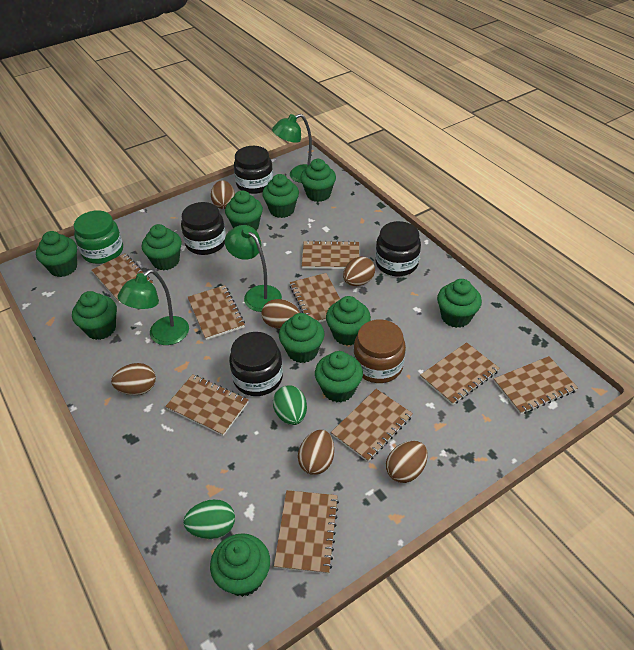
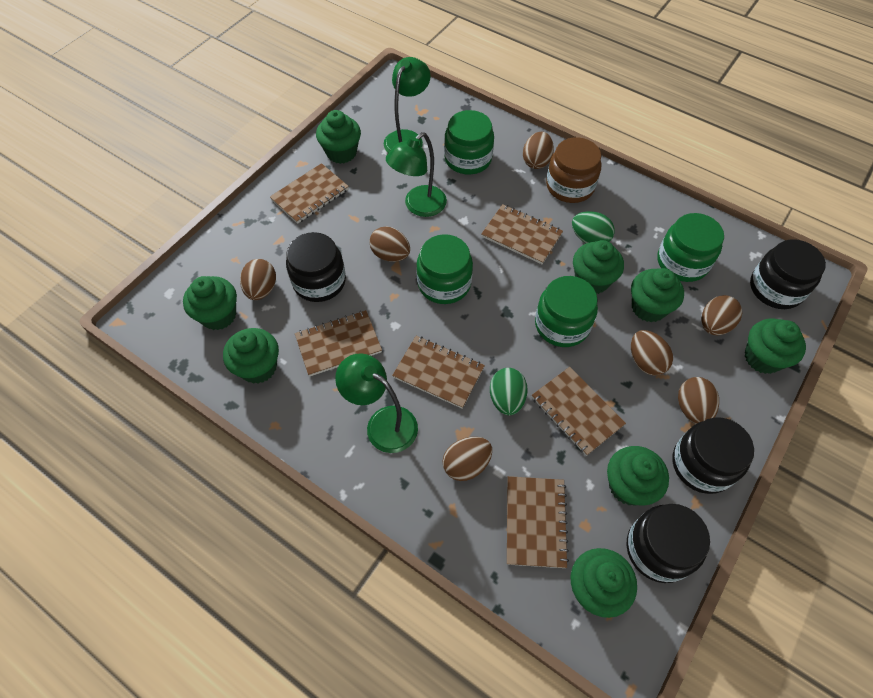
brown egg: [111,363,156,395] [211,180,235,209] [262,299,300,328] [298,430,334,475] [343,256,375,286] [386,441,428,483] = 6 -> [240,259,276,300] [369,226,410,262] [443,437,492,481] [523,131,554,169] [631,330,673,376] [678,377,719,424] [701,295,742,335] = 7
brown notebook: [92,254,153,303] [165,374,249,436] [188,285,245,340] [274,490,339,574] [290,273,340,322] [302,240,359,269] [331,389,413,462] [420,342,500,405] [494,356,578,414] = 9 -> [270,163,349,224] [295,310,382,376] [392,336,485,409] [481,204,563,264] [507,476,569,568] [532,367,626,456] = 6
green cupcake: [36,231,77,277] [72,291,117,340] [142,224,182,270] [210,533,270,597] [225,190,263,231] [262,174,299,218] [279,313,325,363] [300,159,336,202] [315,351,363,402] [326,296,371,346] [437,279,482,328] = 11 -> [183,276,237,330] [223,328,279,384] [316,110,361,164] [571,548,637,618] [573,240,624,294] [607,446,669,506] [631,268,684,322] [745,319,806,374] = 8
green jar: [74,210,123,264] = 1 -> [416,234,473,304] [444,110,494,174] [535,276,598,347] [657,213,724,282] = 4

